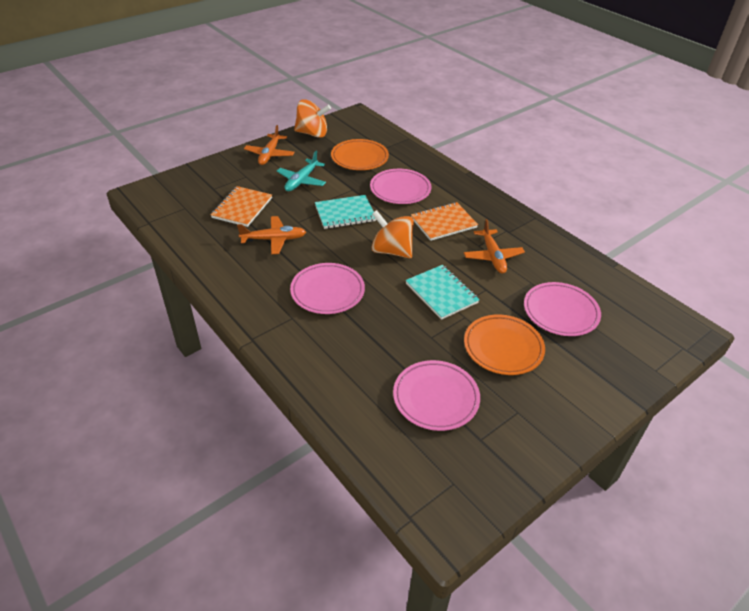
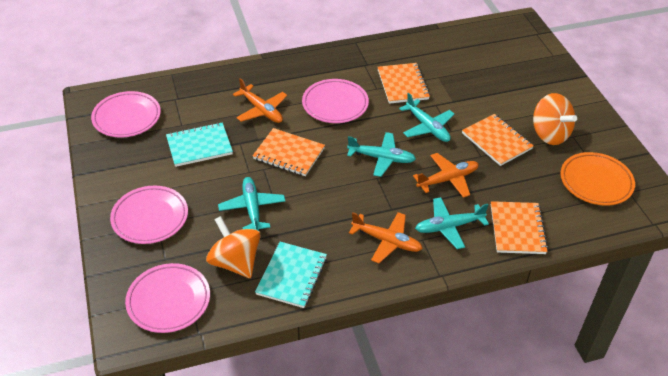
orange notebook: [210,186,272,227] [411,202,478,241] = 2 -> [252,128,325,176] [378,63,430,104] [462,114,533,166] [491,201,548,254] = 4
orange plate: [331,139,389,170] [464,315,545,375] = 2 -> [560,152,635,206] = 1
turquoise plane: [277,151,326,191] = 1 -> [218,177,285,231] [347,132,416,177] [399,93,454,142] [415,197,489,249] = 4

